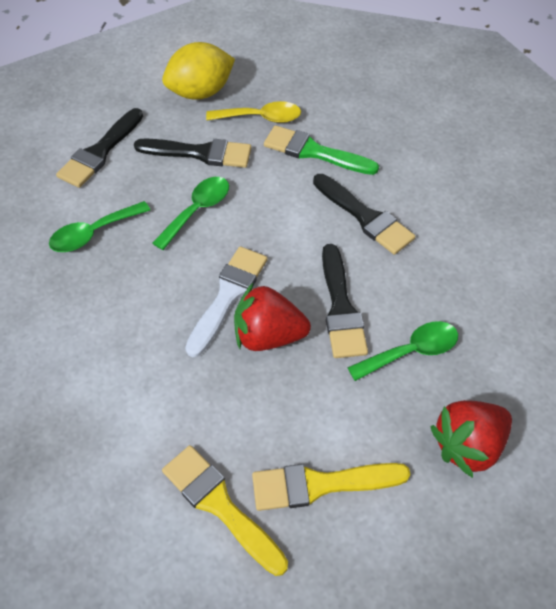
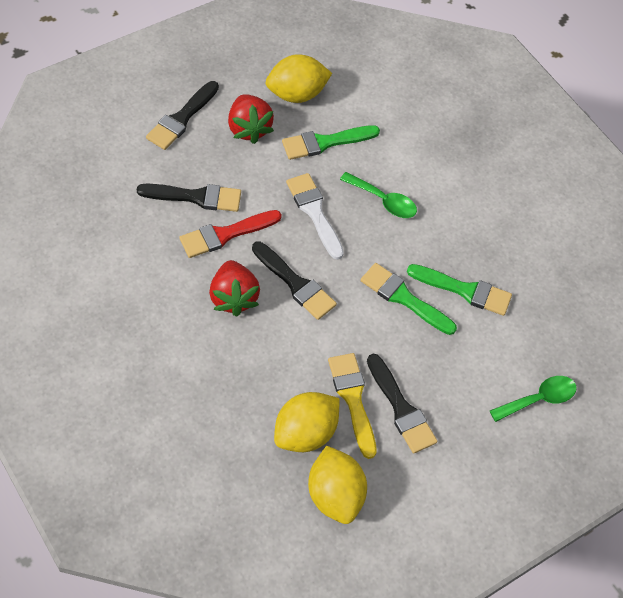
green brush: [264,125,379,175] = 1 -> [282,125,380,160] [360,263,457,335] [407,264,512,316] = 3
green spoon: [49,201,150,252] [152,177,229,250] [347,321,458,381] = 3 -> [340,172,417,218] [490,376,577,422] = 2
red brush: none = 0 -> [179,210,282,258] = 1
yellow brush: [162,445,288,576] [252,463,411,511] = 2 -> [328,353,377,459] = 1
yellow lemon: [162,42,235,100] = 1 -> [266,54,332,103] [274,392,340,452] [308,446,367,524] = 3
yellow spoon: [206,101,301,123] = 1 -> none = 0

